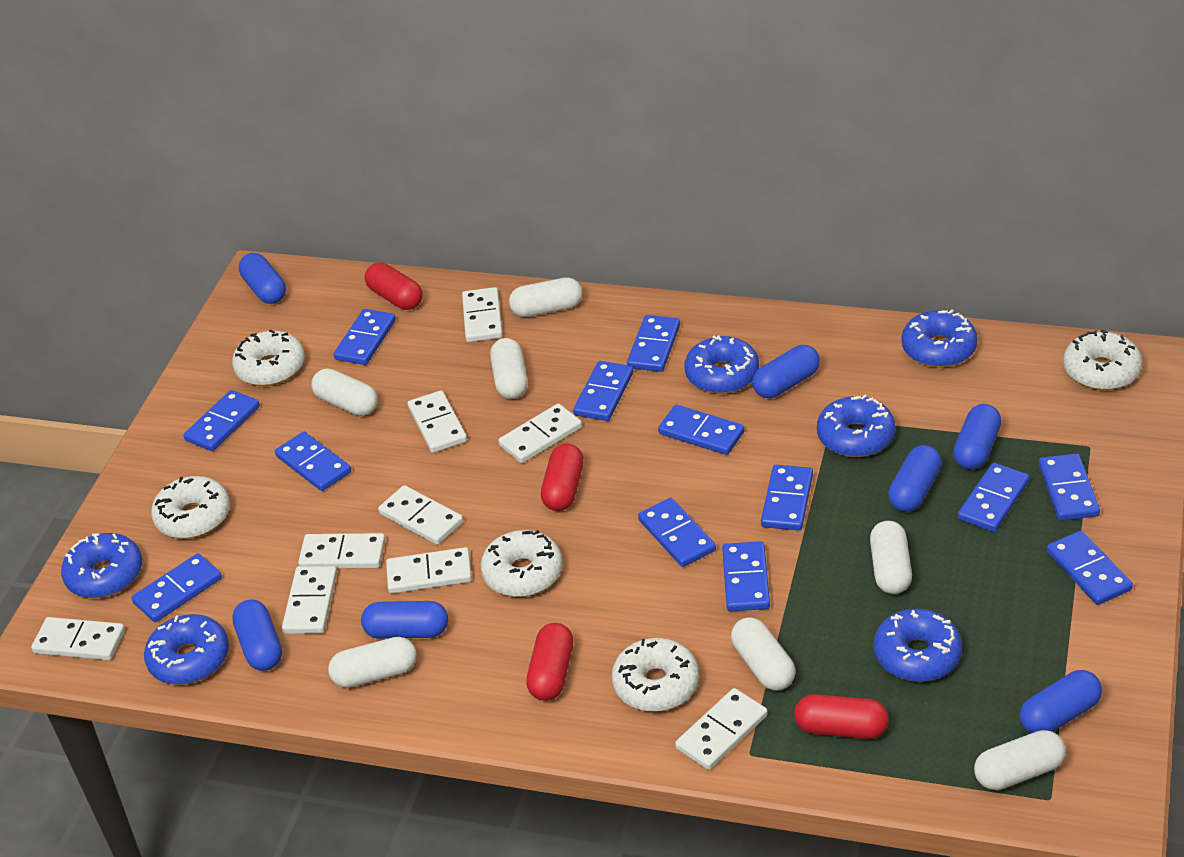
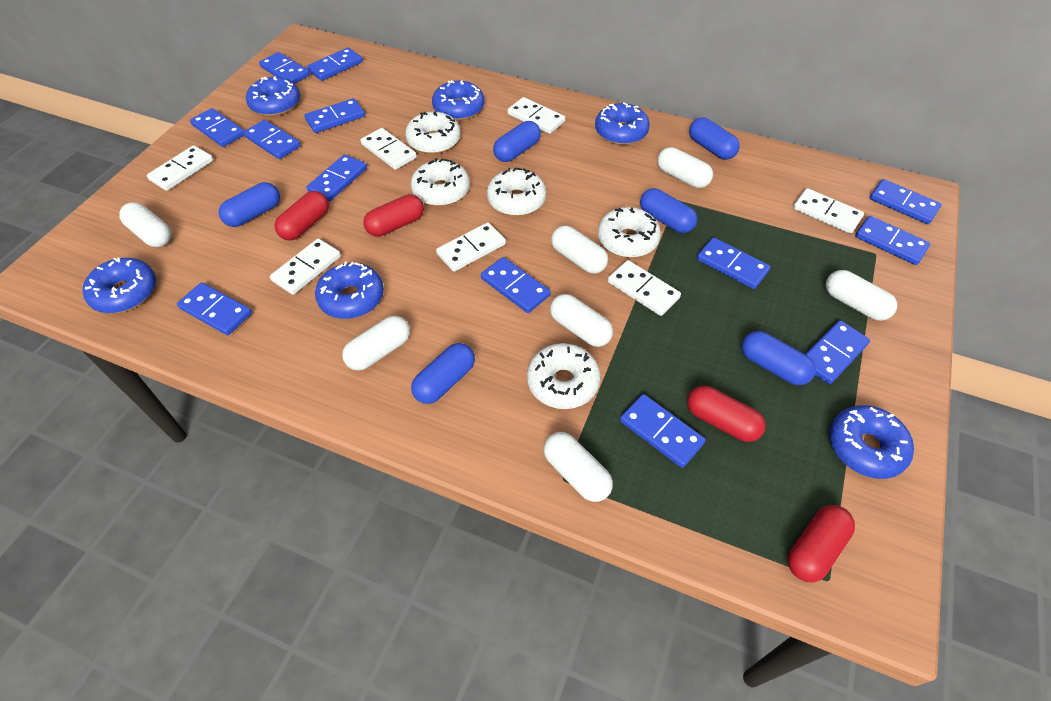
blue capsule: [232,599,282,671] [239,253,286,304] [361,601,448,639] [752,345,820,398] [888,445,942,512] [953,404,1001,470] [1020,670,1102,733] = 7 -> [218,182,280,227] [411,343,475,404] [493,121,541,162] [640,188,697,233] [689,118,740,160] [742,331,816,385] = 6
white domino: [31,617,125,660] [282,566,337,634] [298,533,385,569] [378,485,463,545] [386,547,472,594] [408,390,467,453] [462,287,503,342] [498,403,582,463] [675,688,768,770] = 9 -> [147,145,213,191] [270,238,341,295] [361,128,417,170] [436,222,506,272] [508,97,565,134] [608,260,681,316] [793,188,864,234] = 7

